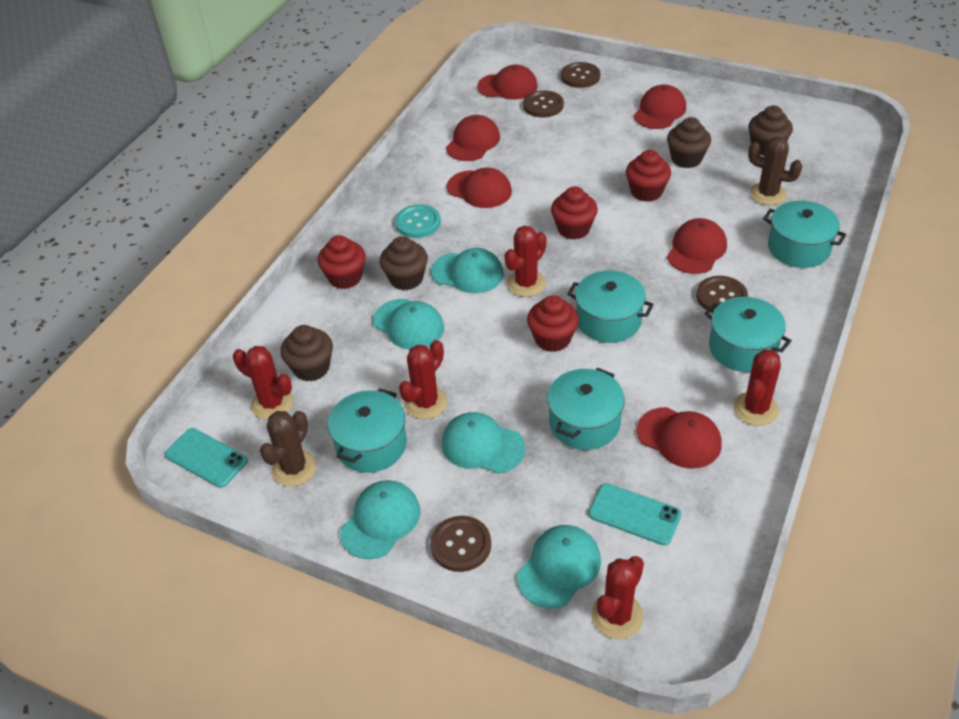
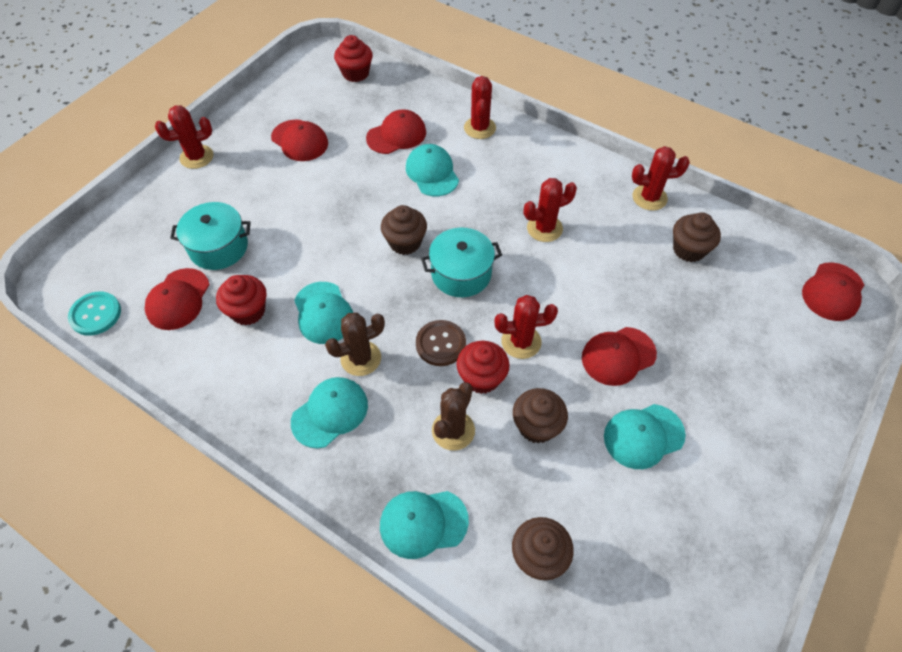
brown button: [430,516,491,572] [523,90,564,118] [561,62,600,88] [696,276,748,313] = 4 -> [416,320,466,366] = 1
red cap: [446,115,500,161] [447,168,512,208] [477,64,538,100] [634,84,686,129] [637,407,722,469] [667,218,727,274] = 6 -> [145,268,209,330] [271,120,328,161] [366,109,426,154] [582,327,657,386] [802,262,864,321] = 5
red cupcake: [318,235,366,289] [527,295,579,352] [551,186,598,240] [626,150,671,202] = 4 -> [216,275,266,326] [334,35,373,82] [457,341,510,394] = 3
turquoise phone: [165,428,248,488] [588,483,682,546] = 2 -> none = 0
turquoise pot: [328,388,407,473] [547,368,625,450] [567,270,654,343] [705,297,792,372] [763,201,846,268] = 5 -> [170,202,251,270] [421,228,502,297] = 2

